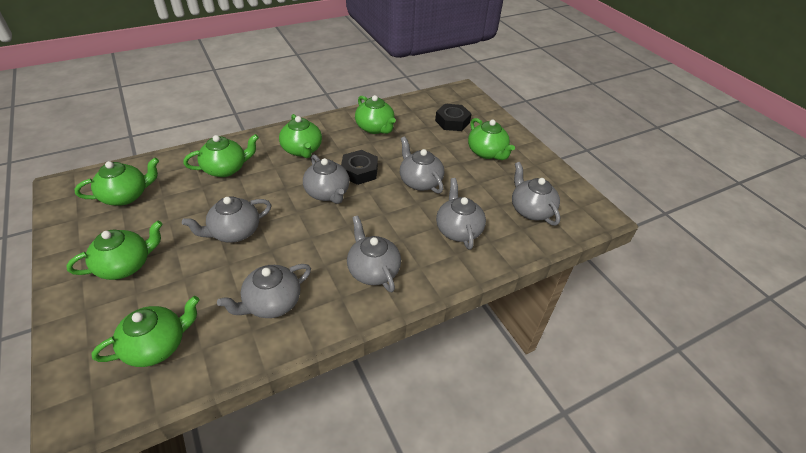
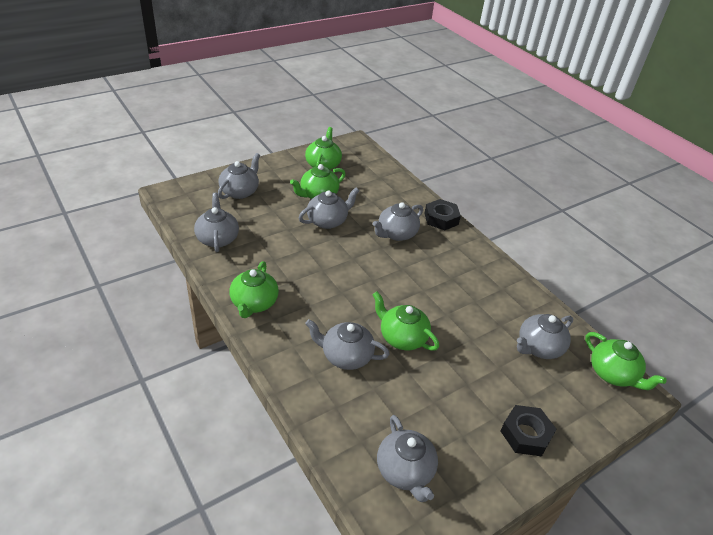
green teapot: [66,220,163,280] [75,158,159,206] [91,296,200,367] [183,134,259,177] [279,114,322,158] [355,95,396,134] [468,118,515,160] = 7 -> [229,261,279,318] [290,164,346,199] [305,127,342,170] [372,292,439,351] [585,332,667,390] = 5

